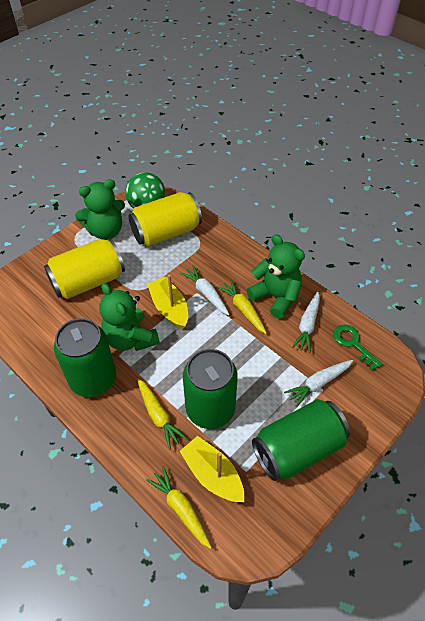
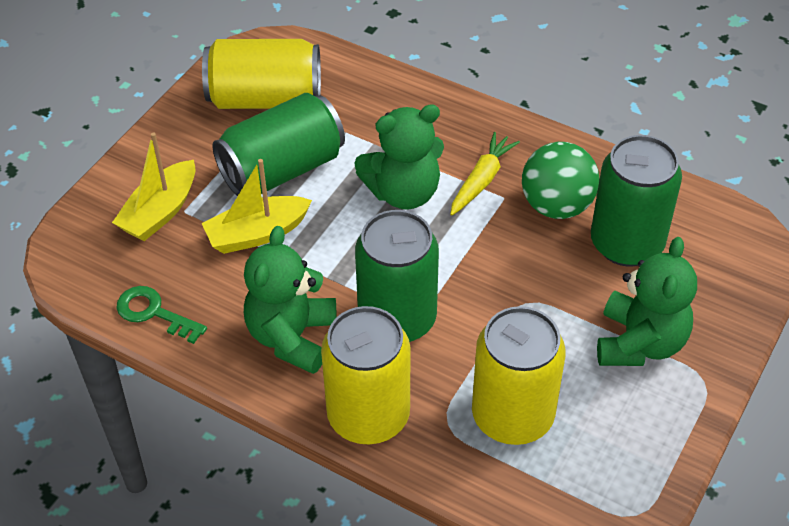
white carrot: [180,265,230,316] [284,360,353,407] [292,292,320,353] = 3 -> none = 0
yellow can: [44,239,125,299] [129,192,202,246] = 2 -> [202,39,321,109] [321,306,410,444] [472,306,566,445] = 3
yellow carrot: [137,378,188,450] [146,466,212,549] [217,280,267,334] = 3 -> [450,132,520,216] = 1

